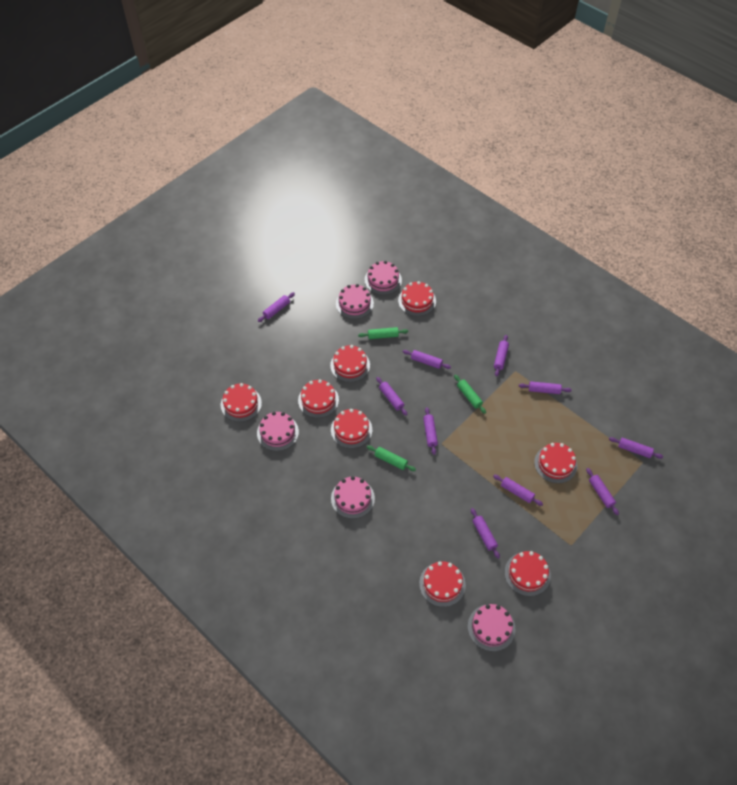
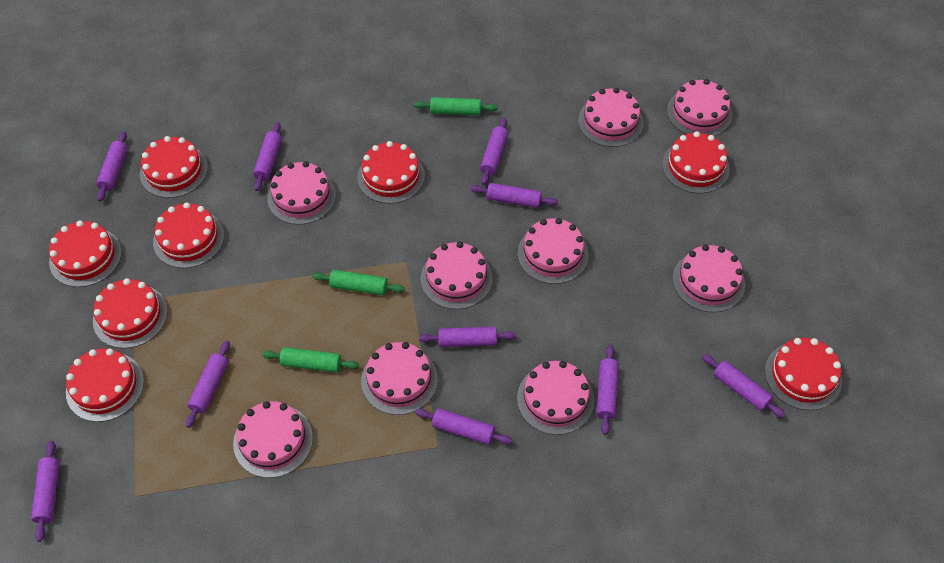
pink cake: [257,412,299,451] [331,476,375,519] [336,284,374,319] [365,261,402,295] [468,604,515,652] = 5 -> [233,401,313,478] [267,161,336,225] [361,342,438,415] [421,242,492,309] [517,361,594,435] [518,218,589,284] [578,88,643,147] [667,79,732,136] [673,245,745,312] = 9

